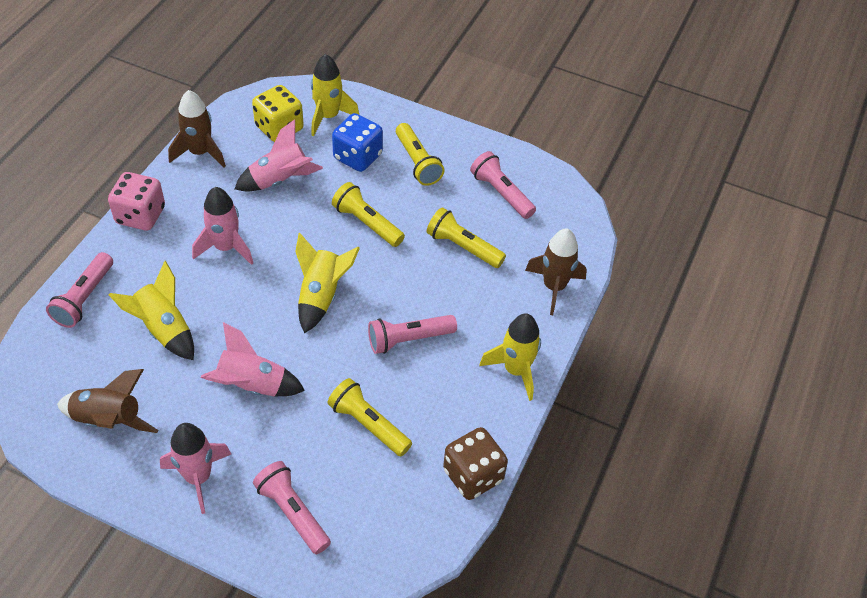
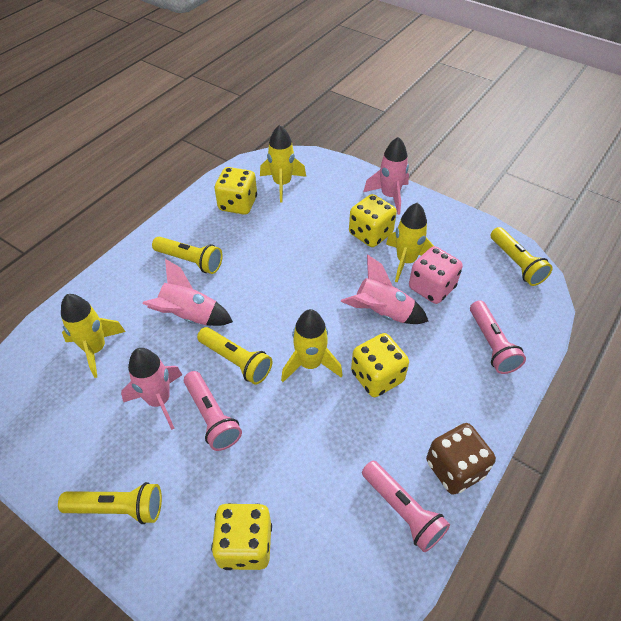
blue dice: [332,113,383,172] = 1 -> none = 0
brown rocket: [57,369,158,433] [168,90,226,168] [525,228,587,315] = 3 -> none = 0
pink flashlight: [46,252,113,328] [253,461,331,554] [368,315,457,354] [470,151,536,219] = 4 -> [184,371,242,451] [362,461,450,552] [470,300,526,374] = 3
yellow dice: [252,85,304,142] = 1 -> [211,503,272,570] [215,167,257,215] [349,194,397,247] [351,333,409,397] = 4

